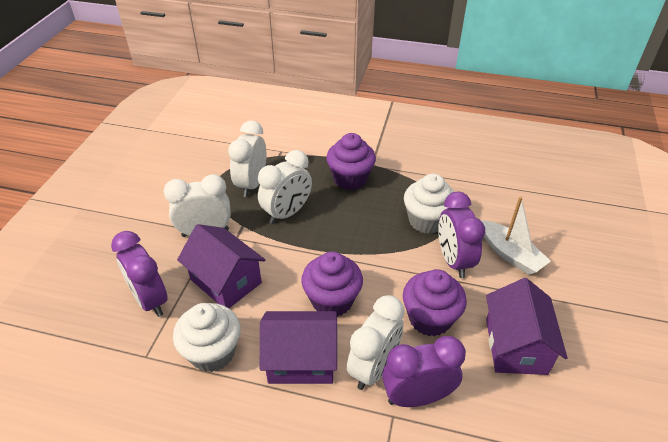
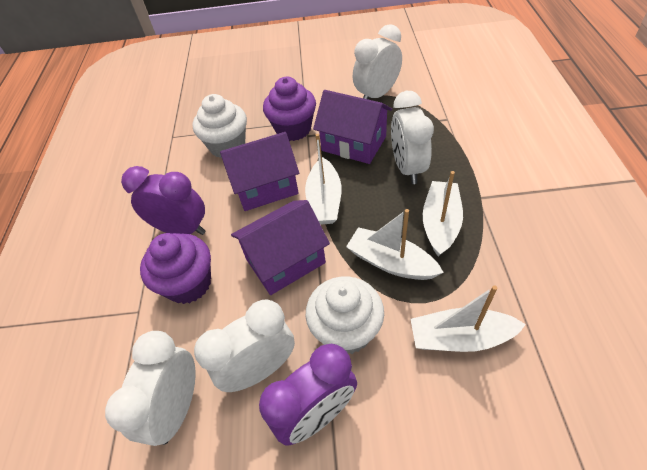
purple clock: [111,231,168,317] [382,336,466,407] [438,192,485,278] = 3 -> [121,166,206,235] [259,344,357,446] = 2
purple cupcake: [301,252,363,317] [326,133,376,190] [403,269,467,336] = 3 -> [140,233,211,304] [263,77,316,141] = 2
white boat: [481,196,551,275] = 1 -> [305,134,341,225] [346,209,444,280] [411,285,526,352] [423,171,463,257] = 4

